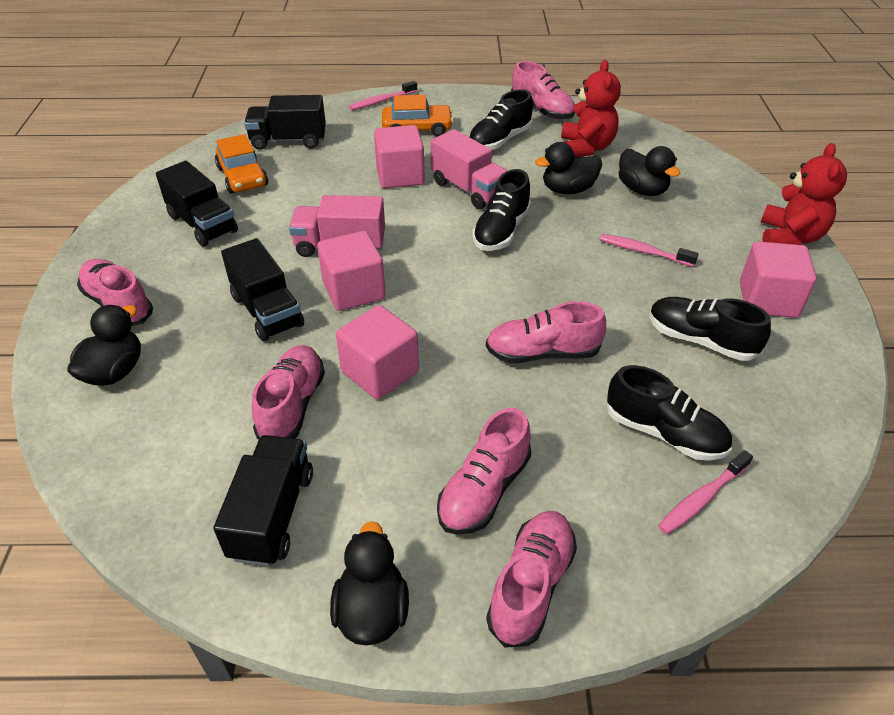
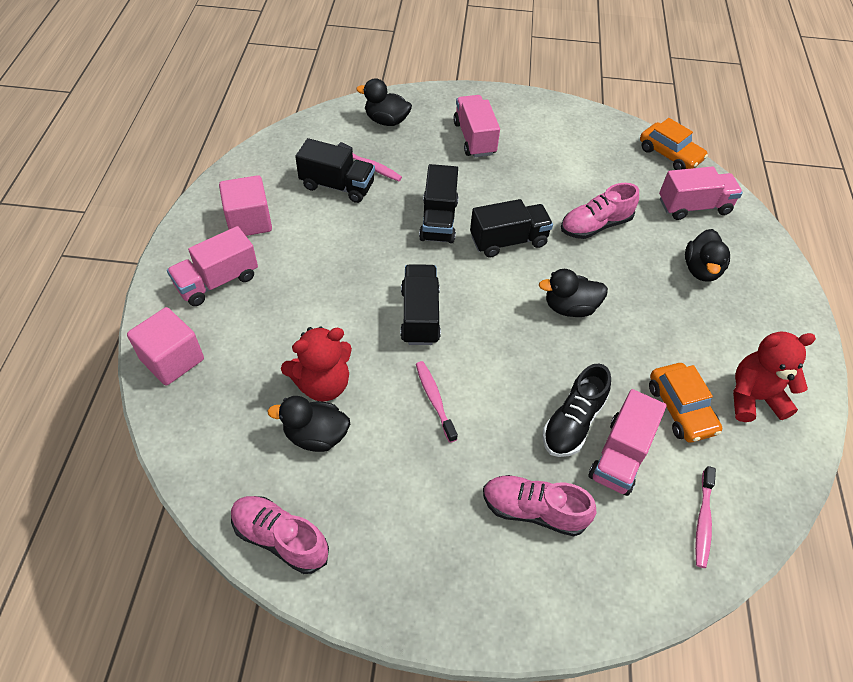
black shoe: [468,89,533,150] [472,169,531,251] [607,365,732,461] [649,297,771,361] = 4 -> [543,364,611,457] = 1
pink cube: [317,231,386,311] [336,305,419,399] [374,125,425,188] [740,241,817,318] = 4 -> [127,307,204,385] [219,175,272,236] = 2
pink shoe: [77,259,153,326] [252,345,325,440] [437,408,531,535] [486,301,606,363] [486,511,577,648] [511,61,575,119] = 6 -> [231,496,329,574] [483,475,596,536] [561,183,639,239] = 3
pink truck: [289,195,385,257] [430,129,507,209] = 2 -> [167,226,258,306] [453,95,500,157] [588,389,666,496] [659,166,743,220] = 4

